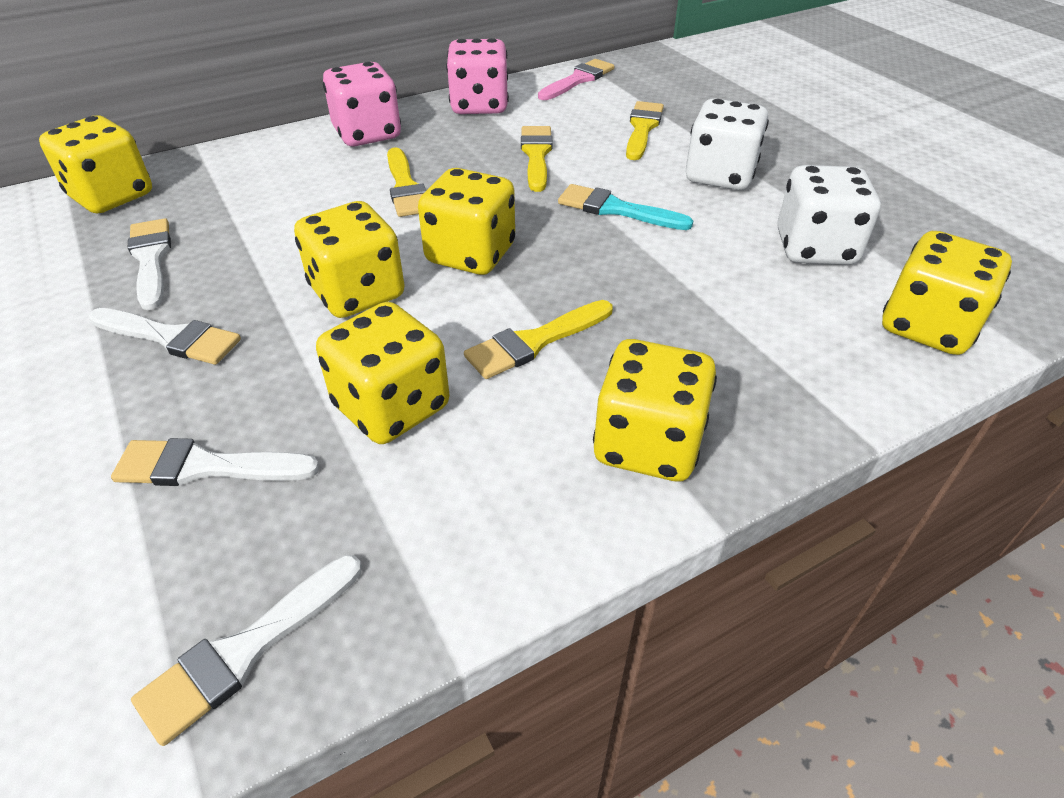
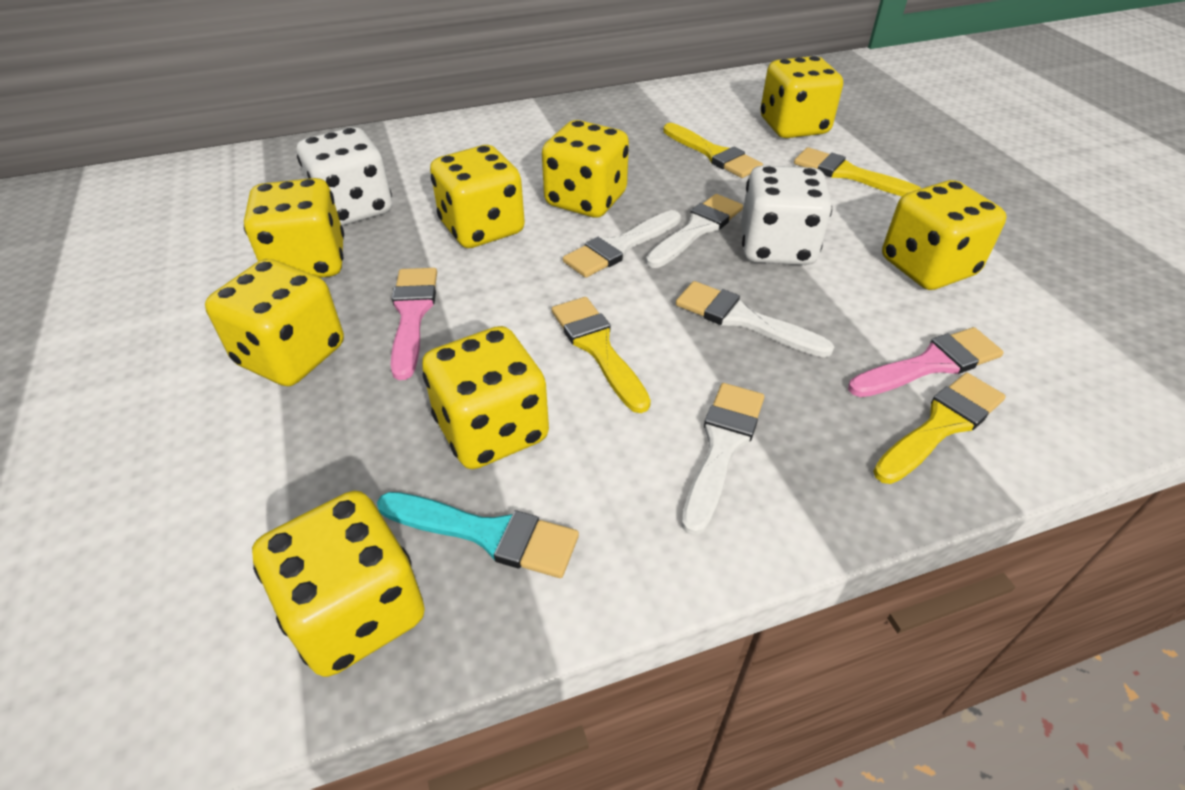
pink brush: [538,59,615,100] = 1 -> [391,268,437,380] [848,327,1004,397] = 2
pink dice: [323,62,401,146] [446,38,509,114] = 2 -> none = 0
yellow dice: [39,115,152,214] [294,201,405,318] [316,302,449,444] [418,168,515,275] [593,339,717,481] [882,231,1012,355] = 6 -> [205,259,344,386] [244,178,344,278] [252,491,425,677] [422,326,549,469] [430,145,525,248] [542,120,629,218] [760,56,843,138] [882,180,1007,290] = 8

